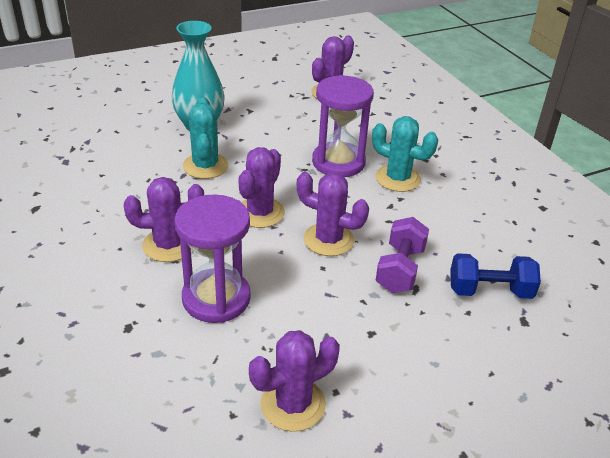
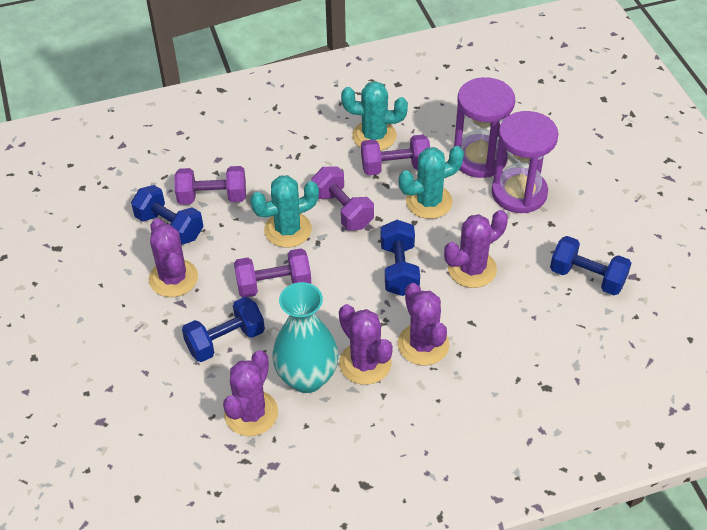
blue dumbbell: [450,253,541,299] = 1 -> [131,185,204,245] [182,297,265,362] [381,220,420,296] [550,236,631,295] = 4
purple dumbbell: [376,217,429,293] = 1 -> [174,166,246,205] [234,248,311,297] [311,166,374,230] [361,135,430,175] = 4
turquoise cactus: [183,96,228,179] [372,116,438,192] = 2 -> [250,175,319,248] [341,81,408,151] [399,146,464,219] = 3

